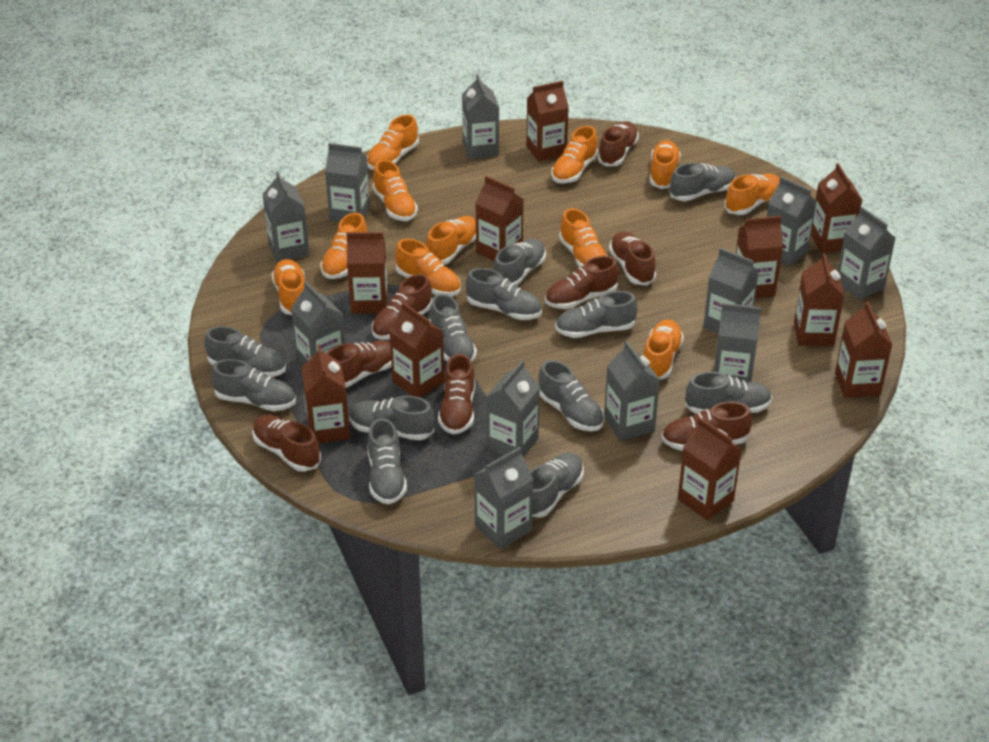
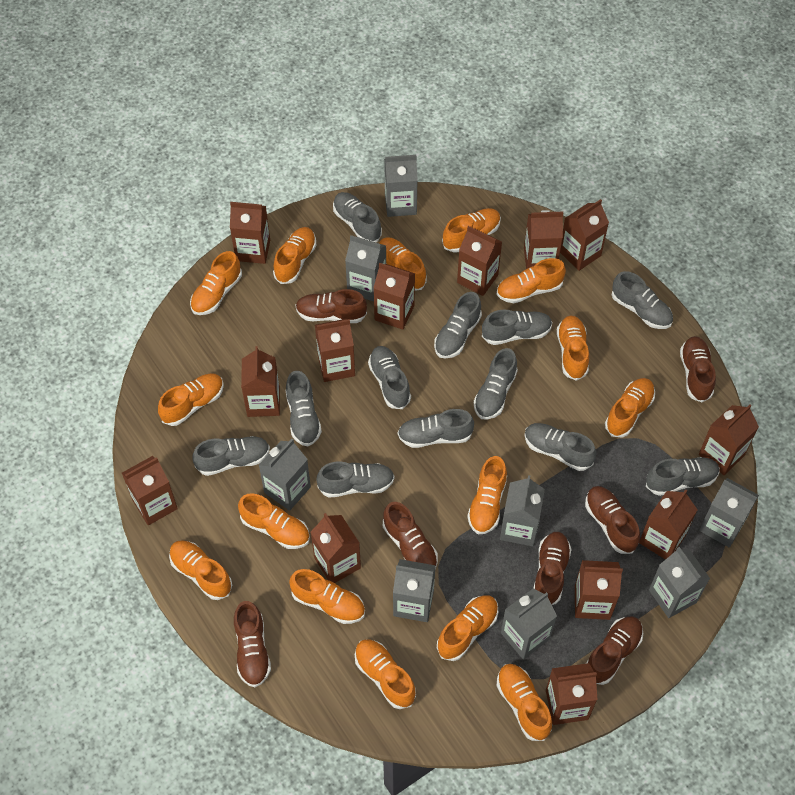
brown carton: [301,345,350,444] [346,232,388,314] [389,302,444,398] [476,176,524,261] [526,81,569,162] [678,418,742,521] [736,216,783,298] [794,253,844,346] [811,163,862,253] [835,301,893,398] = 10 -> [122,456,178,525] [230,202,270,264] [241,346,280,417] [311,513,361,583] [315,319,355,382] [374,263,415,329] [457,226,502,296] [524,210,563,269] [546,663,598,725] [560,199,609,271] [575,560,623,620] [639,489,698,560] [699,404,759,475] = 13
brown shoe: [252,415,321,472] [326,340,392,388] [372,274,433,340] [438,354,475,434] [545,256,619,309] [597,121,639,167] [609,231,656,285] [661,402,752,451] = 8 -> [234,601,271,687] [296,289,367,323] [383,502,438,569] [534,532,571,605] [585,486,640,554] [586,617,643,685] [680,336,716,403] = 7
grey carton: [263,171,309,262] [291,282,345,365] [325,143,370,222] [462,74,499,159] [474,447,534,549] [486,360,540,457] [604,341,660,441] [703,248,759,334] [714,303,762,382] [767,177,817,267] [838,207,895,300] = 11 -> [259,439,311,511] [345,235,386,301] [384,155,418,217] [393,559,436,622] [500,475,545,546] [501,589,557,660] [649,547,710,618] [699,478,759,548] = 8
orange shoe: [271,259,305,315] [320,213,367,279] [367,115,419,170] [372,160,418,221] [395,239,461,296] [426,216,476,265] [551,126,598,183] [559,208,608,268] [643,320,684,379] [650,140,681,189] [724,173,780,215] = 11 -> [158,373,224,426] [169,540,232,600] [190,251,242,315] [238,493,310,549] [273,227,316,284] [289,569,365,624] [355,639,416,709] [379,237,427,291] [437,595,498,661] [442,208,501,252] [467,456,507,534] [497,258,566,303] [497,664,552,741] [557,315,589,381] [605,378,655,438] = 15

